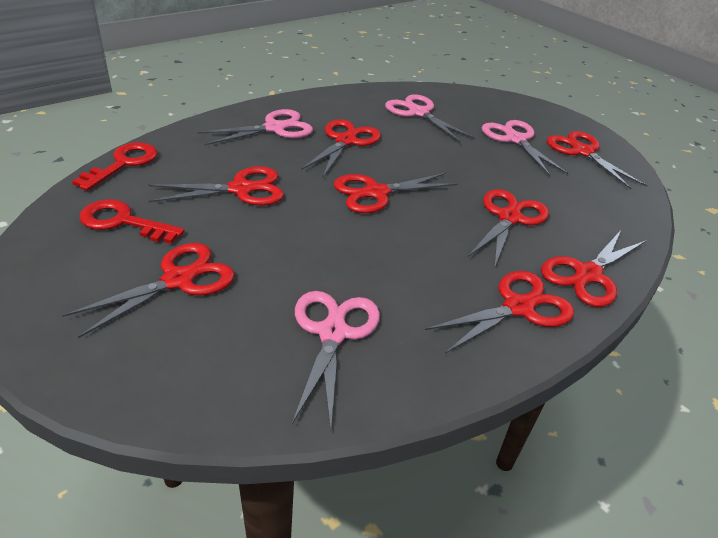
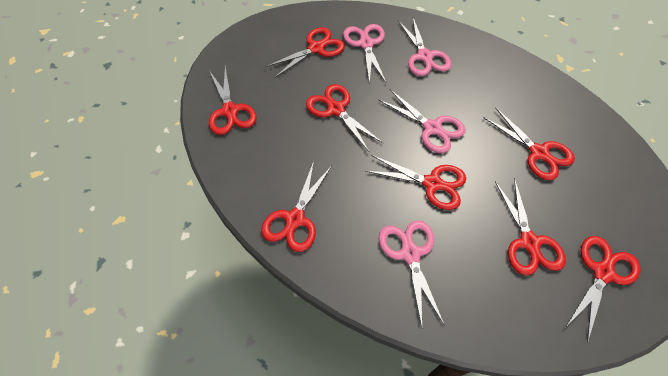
red key: [72,142,158,191] [79,199,184,244] = 2 -> none = 0

